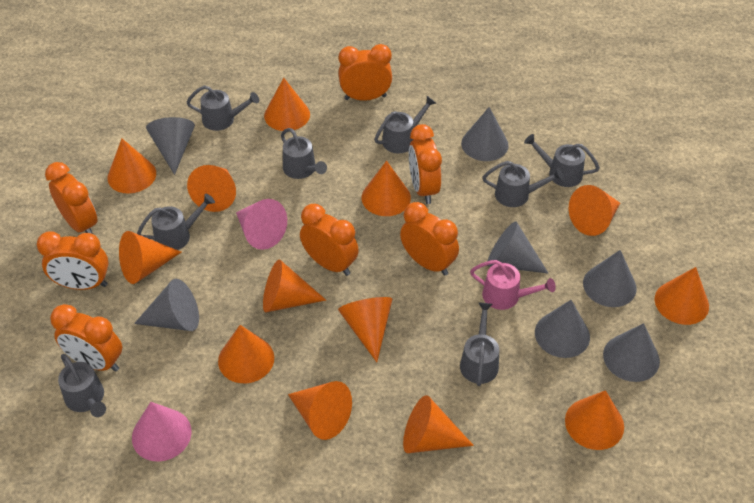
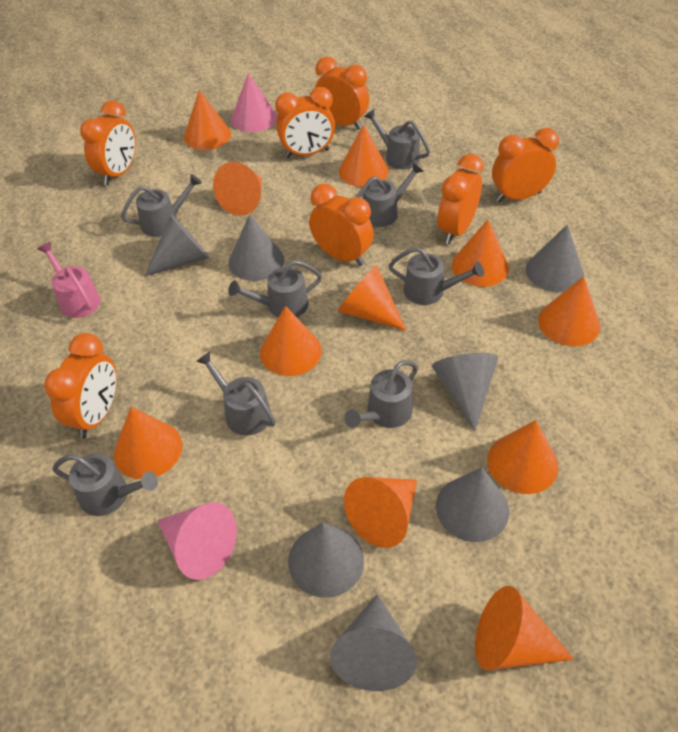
orange cone: [107,139,156,193] [119,231,182,284] [187,165,236,212] [218,325,274,383] [263,260,326,312] [264,78,310,131] [288,381,352,440] [338,297,392,362] [362,161,411,216] [403,395,474,453] [565,390,624,450] [568,185,620,236] [655,267,709,325] = 13 -> [114,407,182,479] [184,90,231,150] [213,162,262,216] [260,306,322,376] [337,265,406,331] [339,124,389,187] [344,477,417,548] [452,220,509,287] [475,586,574,670] [487,420,558,494] [538,276,600,346] = 11

